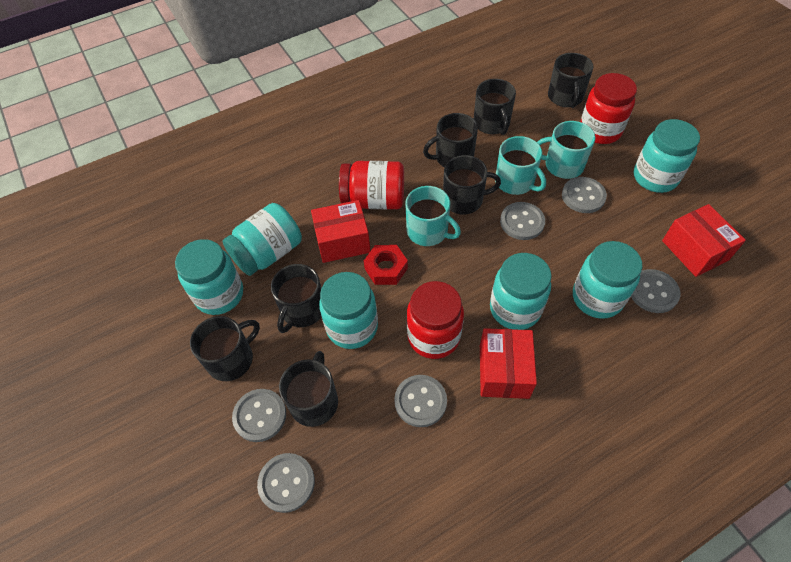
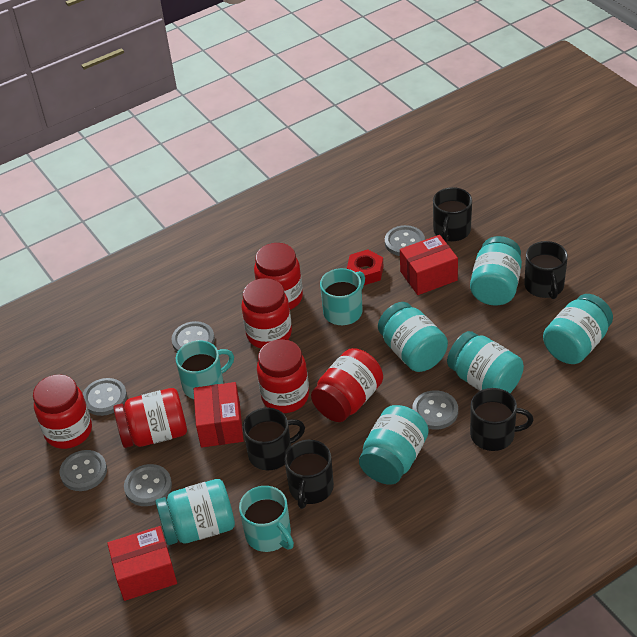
black mug: [190,316,260,381] [271,264,321,333] [279,351,338,427] [423,113,478,168] [443,155,501,214] [474,79,516,135] [548,53,593,108] = 7 -> [243,408,305,470] [284,440,334,509] [433,187,472,242] [470,388,534,451] [524,241,568,299] = 5
red jar: [339,161,404,209] [407,281,464,359] [580,73,637,144] = 3 -> [33,374,92,449] [113,388,187,448] [242,278,292,348] [254,243,303,310] [257,339,309,413] [311,348,383,422] = 6

